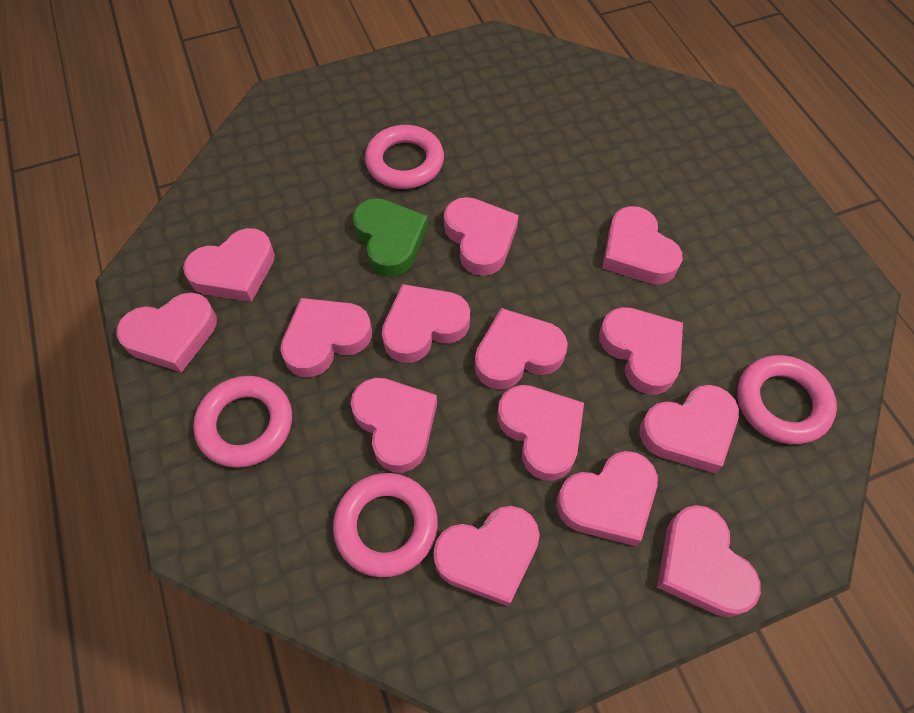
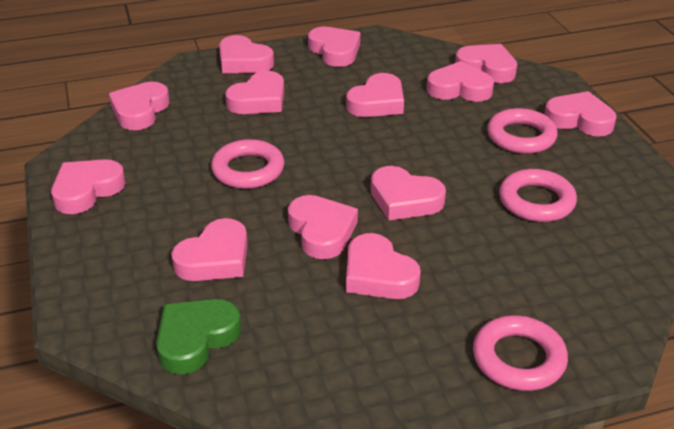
pink heart: [116,292,217,373] [183,228,275,302] [280,298,372,377] [351,378,437,473] [382,284,470,363] [433,506,540,607] [444,197,519,276] [475,308,568,389] [497,385,584,481] [556,451,658,546] [599,307,683,395] [602,206,682,284] [639,385,739,474] [657,505,761,617] = 14 -> [51,159,126,214] [109,82,170,130] [171,218,248,281] [219,35,274,73] [225,71,284,114] [288,195,358,259] [308,27,360,67] [346,73,404,117] [346,233,421,299] [371,166,446,220] [427,61,494,102] [455,44,517,83] [544,91,616,137] = 13

